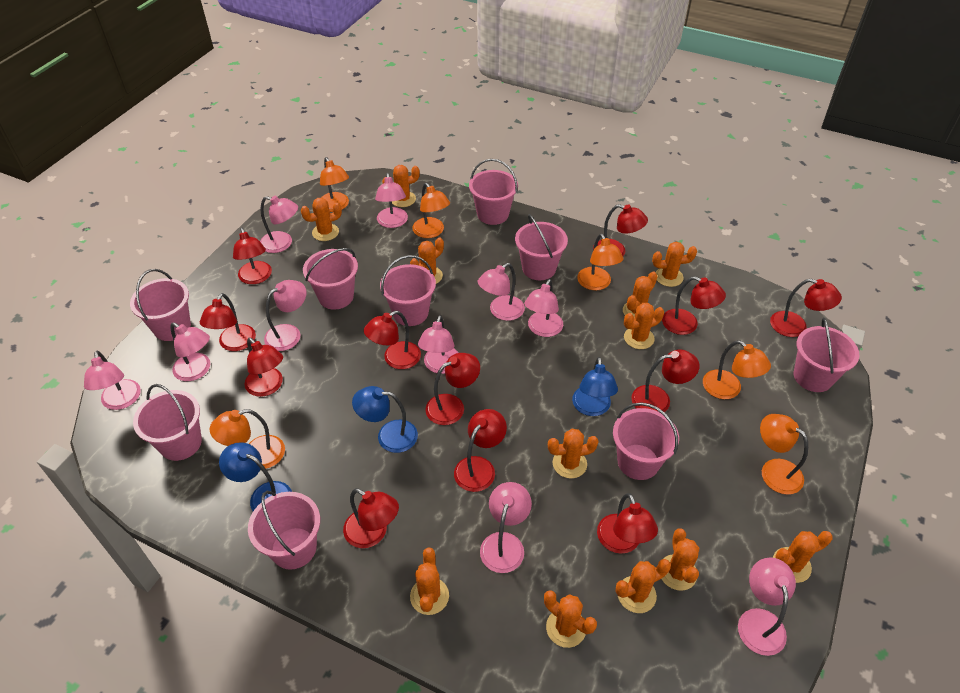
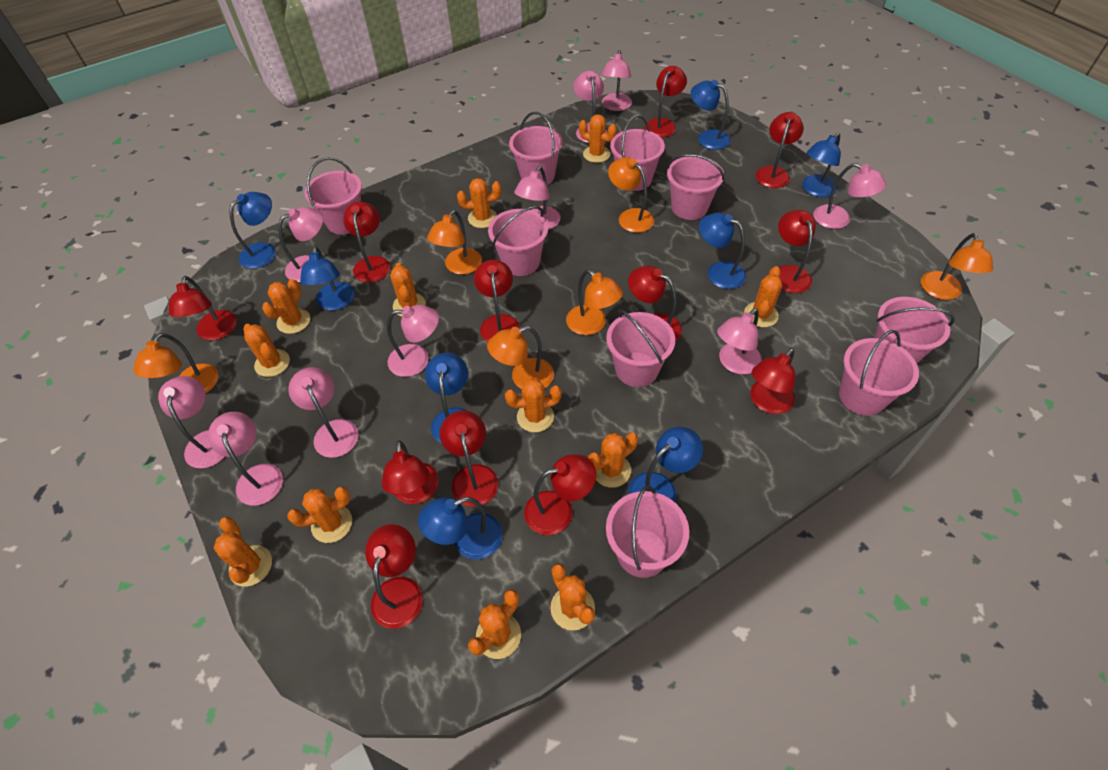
blue lamp: [219,442,292,511] [352,386,418,453] [572,357,618,416] = 3 -> [229,192,276,269] [300,246,355,311] [418,497,503,559] [425,353,468,443] [628,427,703,502] [691,80,731,150] [699,213,746,289] [802,133,841,197] = 8

